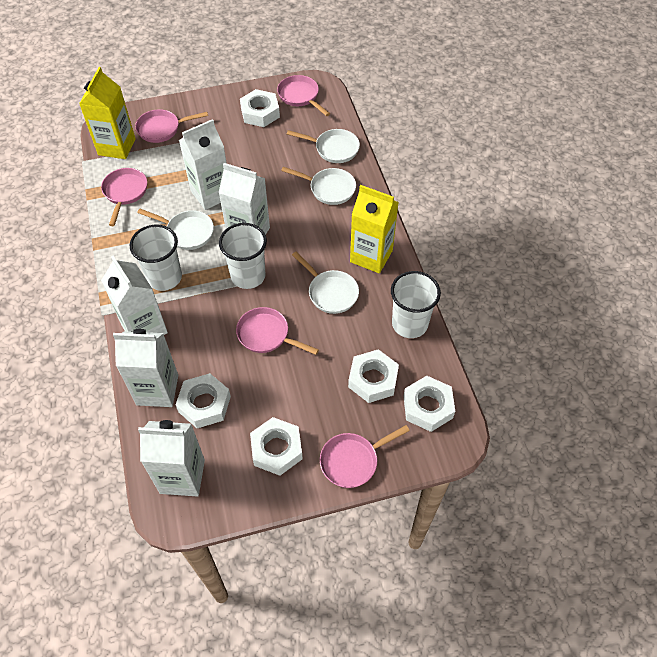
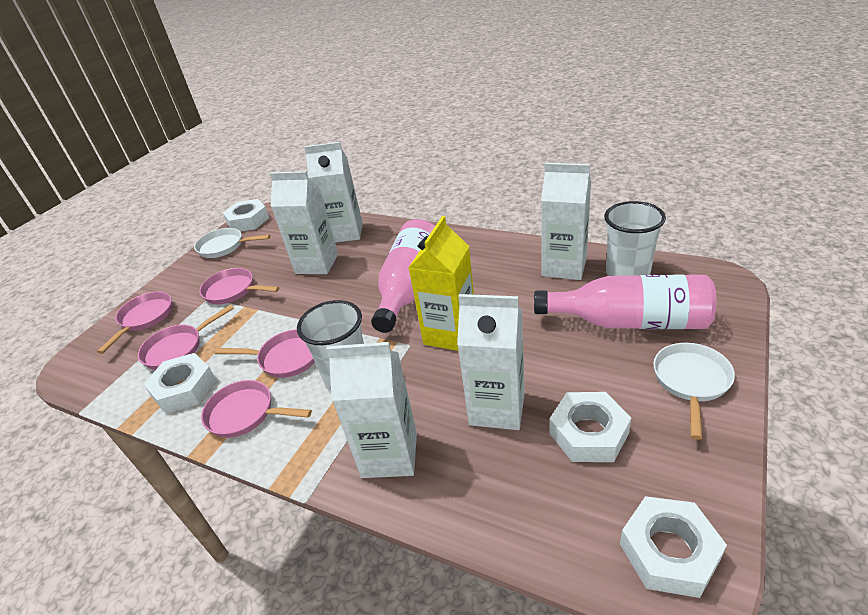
pink bottle: none = 0 -> [371,219,435,333] [534,274,717,329] = 2
white cup: [130,225,182,291] [219,223,267,289] [391,271,441,338] = 3 -> [297,300,364,390] [604,201,666,276] = 2
white nut: [176,373,231,428] [240,89,280,127] [250,417,303,476] [348,349,399,403] [404,376,455,432] = 5 -> [144,353,216,413] [223,199,269,232] [549,392,631,462] [620,496,727,598] = 4
white pan: [137,209,214,250] [281,167,356,205] [287,129,360,163] [292,251,359,314] = 4 -> [194,228,270,258] [653,343,735,440] = 2
yellow carton: [79,67,136,159] [350,185,399,273] = 2 -> [408,216,474,351] = 1

